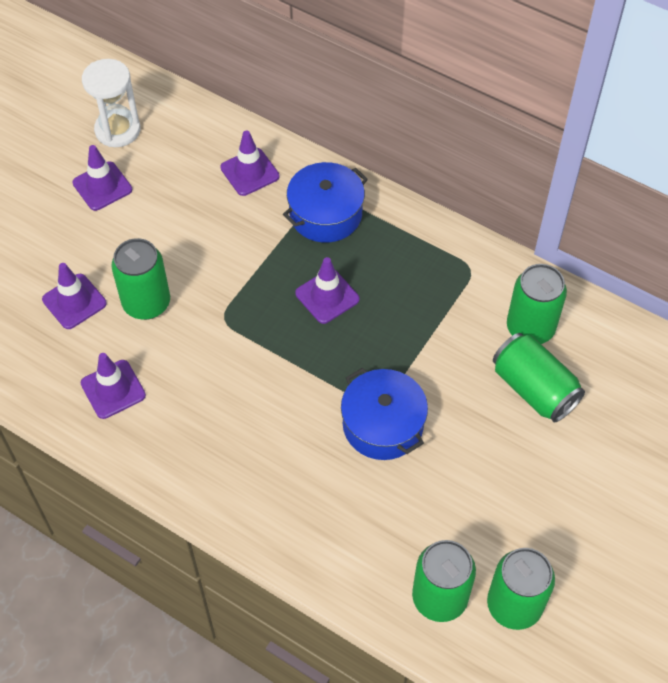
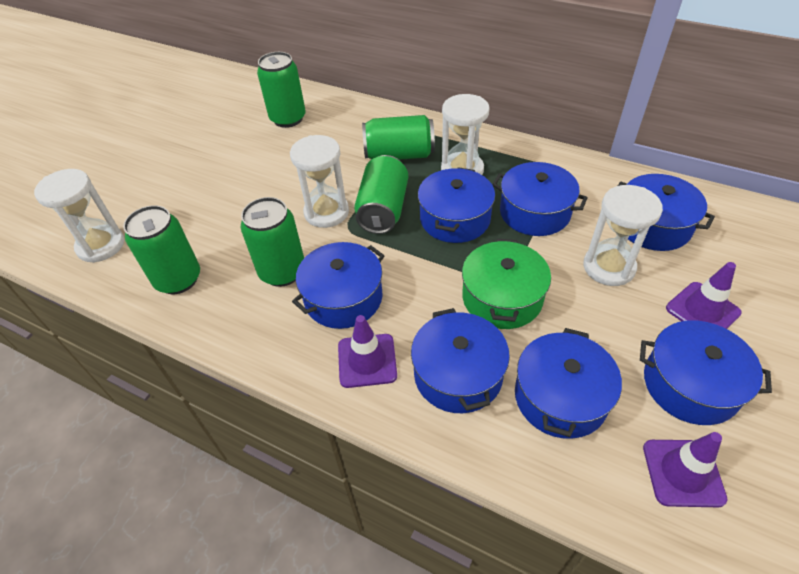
blue pot: [283,162,368,243] [341,368,428,460] = 2 -> [292,242,385,329] [411,308,510,413] [418,167,495,243] [492,162,588,236] [515,328,622,439] [618,174,715,251] [640,320,772,425] = 7
green pot: none = 0 -> [462,239,551,329] = 1
purple traffic cone: [42,263,107,329] [72,145,132,211] [81,353,146,419] [221,130,279,196] [295,257,360,324] = 5 -> [338,315,397,388] [643,432,727,507] [666,262,742,329] = 3
white hourglass: [82,59,141,147] = 1 -> [34,169,124,263] [290,135,349,228] [441,94,489,175] [583,185,663,286] = 4

